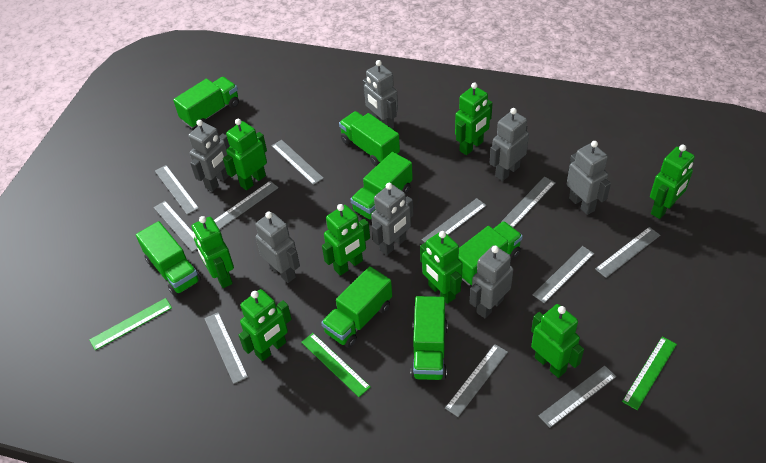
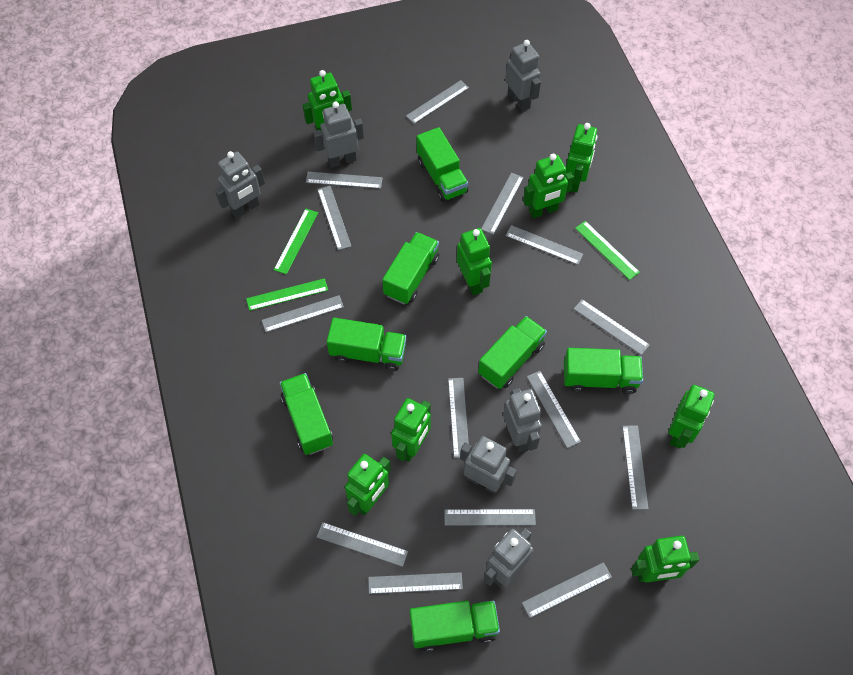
grey robot: [188,120,230,192] [256,212,300,283] [363,60,398,129] [371,183,413,255] [470,245,513,318] [490,108,529,181] [567,141,611,215] = 7 -> [215,151,265,218] [313,101,364,168] [460,436,517,494] [484,528,533,587] [503,388,542,452] [505,40,541,112] = 6
grey ruler: [154,201,197,252] [155,165,199,215] [204,312,248,384] [214,181,279,229] [272,140,324,185] [422,198,487,242] [445,344,508,417] [501,177,556,228] [532,246,594,303] [538,365,616,428] [595,227,660,278] = 11 -> [262,295,344,332] [306,172,383,189] [317,186,352,250] [317,522,408,567] [368,572,463,594] [406,80,469,124] [444,509,536,525] [448,378,469,458] [481,173,524,235] [506,225,583,265] [522,562,612,618] [527,371,581,448] [574,299,650,355] [622,426,648,510] = 14

